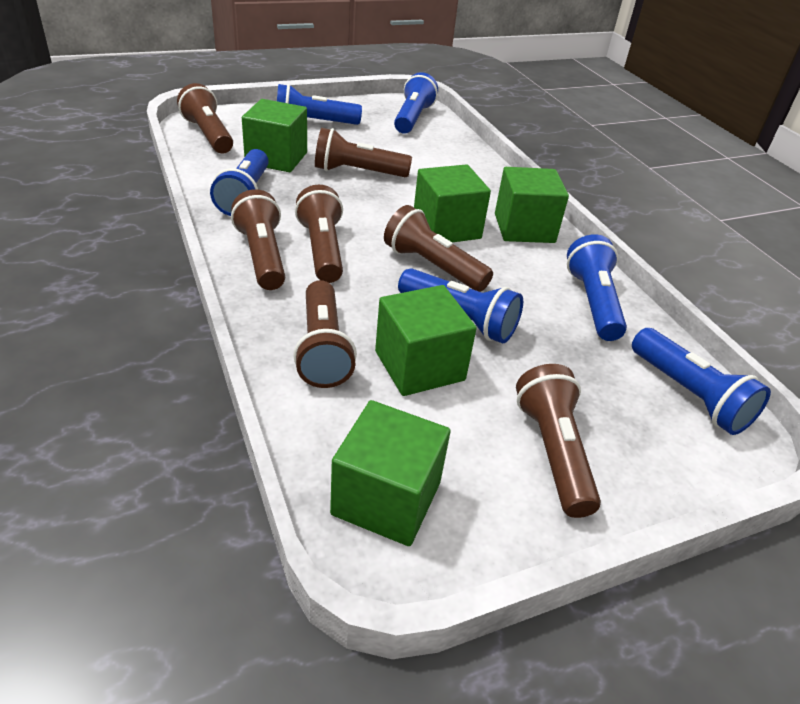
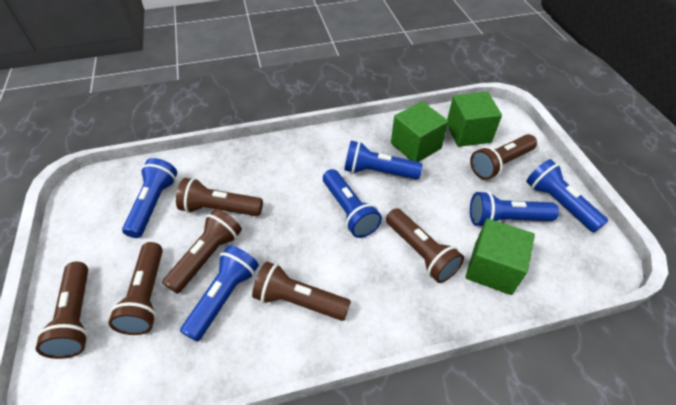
green cube: [242,99,307,172] [330,400,451,546] [375,285,477,396] [414,164,491,242] [495,167,569,243] = 5 -> [391,101,449,162] [447,92,502,147] [465,218,535,295] = 3

